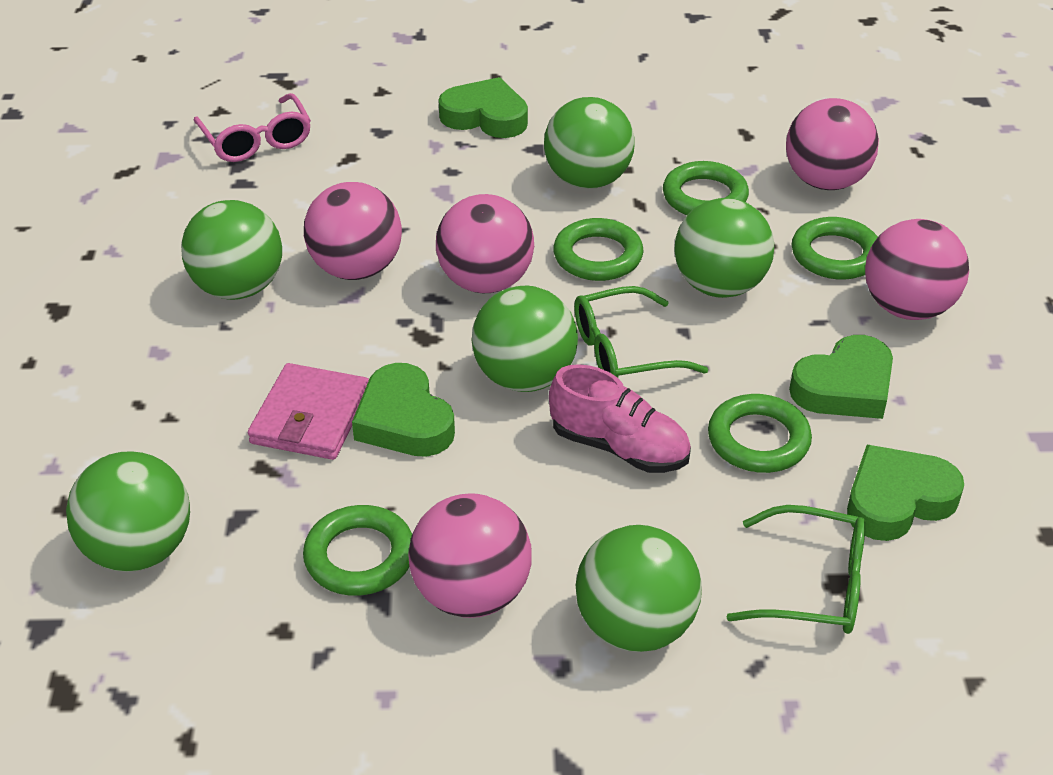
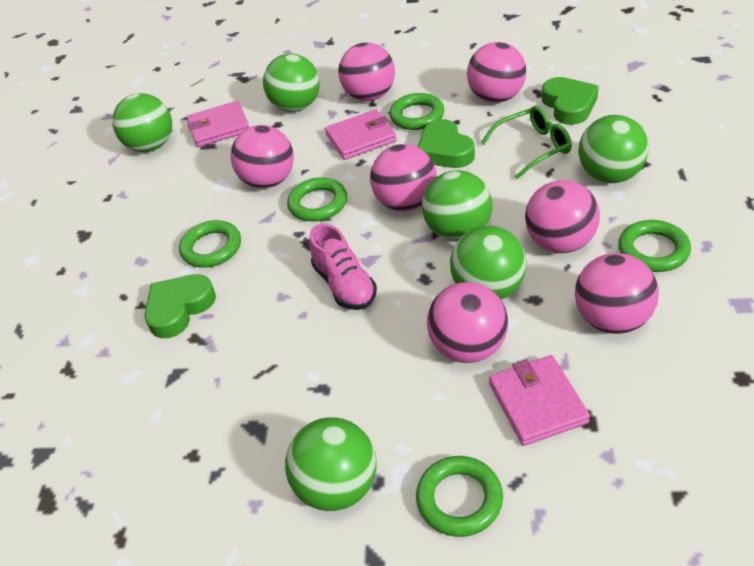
green glasses: [574,286,708,378] [727,505,866,634] = 2 -> [481,106,572,179] = 1
green heart: [352,363,455,457] [439,77,528,138] [789,335,893,419] [847,445,964,541] = 4 -> [145,274,216,338] [418,119,475,168] [542,77,599,125] = 3
pink ball: [304,182,402,280] [408,493,532,618] [436,194,534,293] [786,98,879,190] [865,219,969,320] = 5 -> [230,125,294,188] [338,43,395,101] [370,144,437,211] [427,282,508,363] [467,42,526,103] [525,180,600,253] [575,253,659,334] = 7
pink glasses: [194,93,311,162] = 1 -> none = 0
pink wallet: [248,363,369,460] = 1 -> [187,101,249,147] [325,109,397,160] [489,355,590,446] = 3

